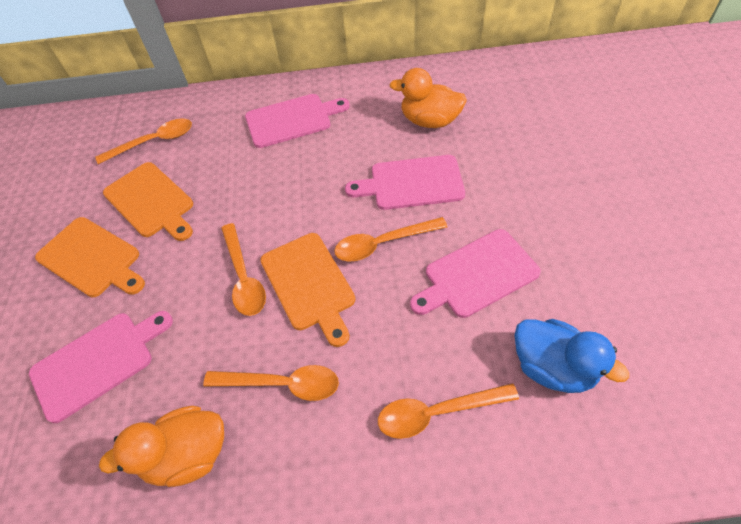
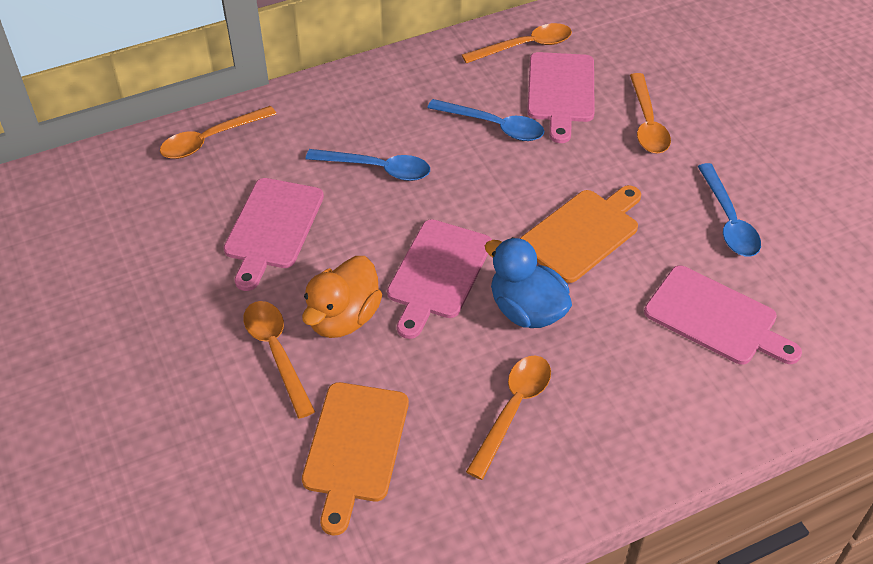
blue spoon: none = 0 -> [306,149,430,181] [427,99,544,141] [698,163,761,257] = 3
orange cutting board: [35,217,145,297] [103,162,193,241] [261,233,355,347] = 3 -> [302,382,409,535] [520,185,641,283] = 2
orange duck: [99,406,224,487] [389,68,467,128] = 2 -> [302,256,382,338] = 1

